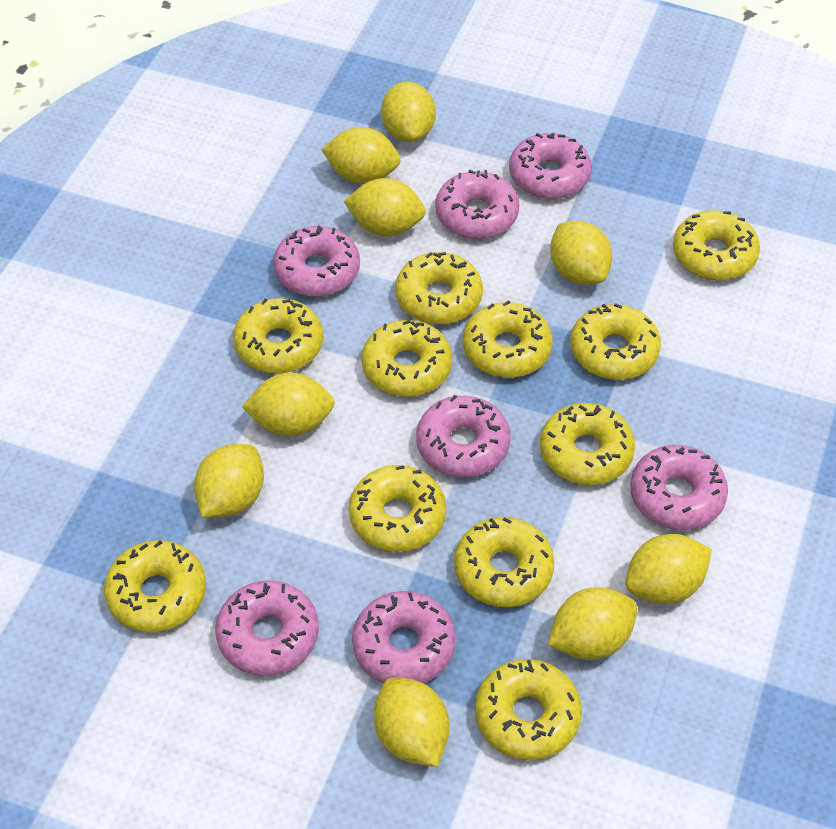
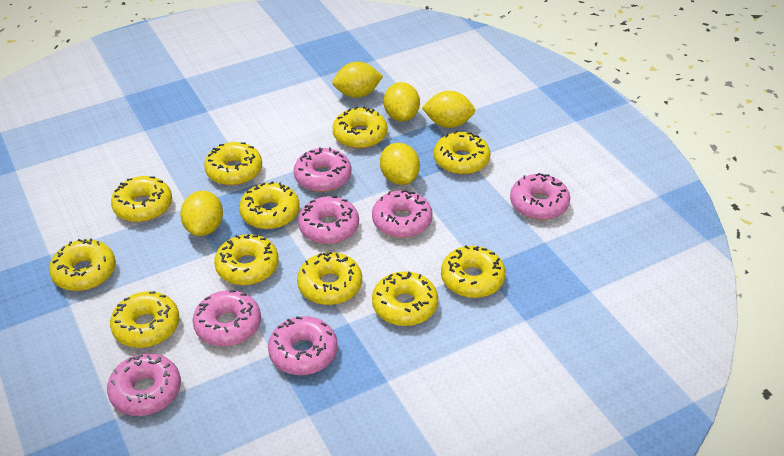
yellow lemon: [194,444,264,518] [242,373,335,437] [321,127,401,184] [344,178,426,236] [374,677,450,767] [381,82,436,142] [548,587,638,660] [550,221,612,285] [625,534,712,604] = 9 -> [180,191,223,236] [332,62,383,98] [380,143,420,185] [383,82,420,122] [422,91,475,128] = 5

